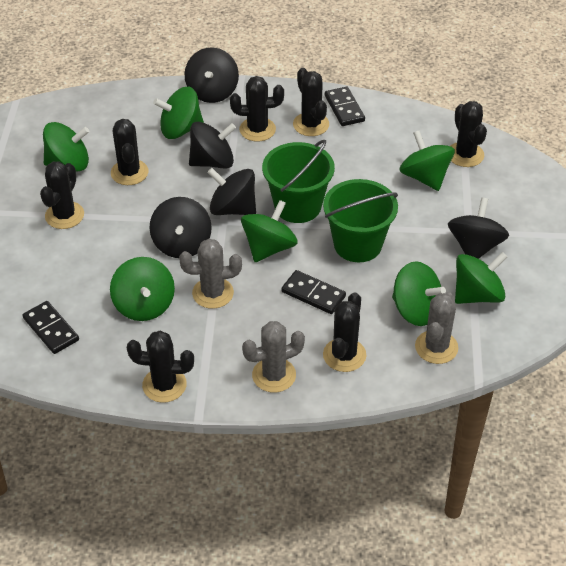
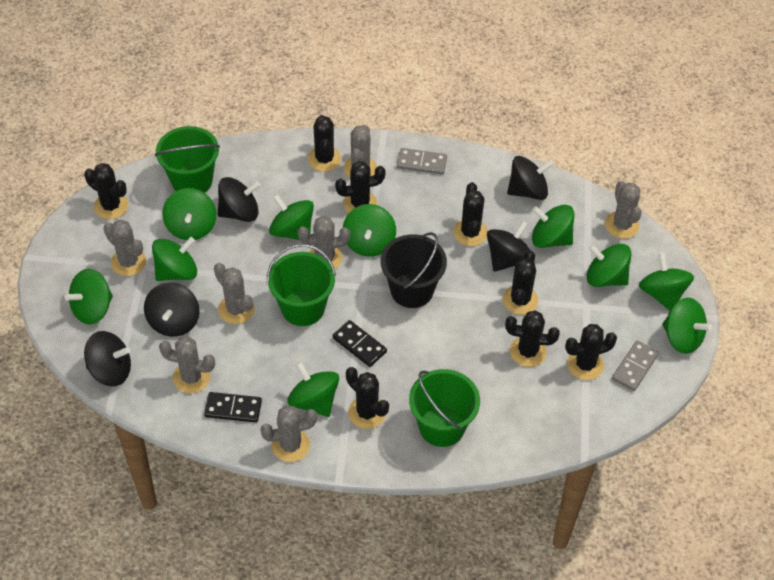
black bucket: none = 0 -> [381,232,447,308] = 1
black cactus: [40,161,84,229] [111,119,148,185] [127,331,194,403] [230,76,284,142] [293,68,329,136] [323,292,366,372] [451,101,487,167] = 7 -> [84,163,128,219] [308,115,341,172] [335,161,386,213] [346,367,389,429] [453,182,488,246] [502,250,538,315] [505,311,560,367] [565,324,617,380] = 8
black domino: [23,301,79,354] [282,270,346,314] [325,87,365,126] = 3 -> [204,392,262,423] [332,320,387,367] = 2
green bucket: [262,140,335,223] [323,179,398,262] = 2 -> [155,126,220,193] [267,244,336,326] [409,369,480,447] = 3
green spinning top: [43,122,89,172] [110,257,175,321] [153,87,204,139] [241,200,298,262] [392,261,446,326] [399,130,455,191] [455,252,507,304] = 7 -> [64,269,113,325] [152,237,197,281] [162,188,216,240] [269,194,314,240] [288,362,339,417] [343,204,396,257] [532,205,575,248] [586,244,632,287] [639,253,694,311] [662,298,712,354] = 10
grey cactus: [179,239,242,309] [242,321,305,393] [415,292,458,364] = 3 -> [103,220,147,276] [159,337,215,393] [214,263,254,324] [260,405,317,462] [298,216,350,269] [344,125,377,178] [605,181,642,239] = 7
grey domino: none = 0 -> [397,148,447,175] [612,341,659,391] = 2

